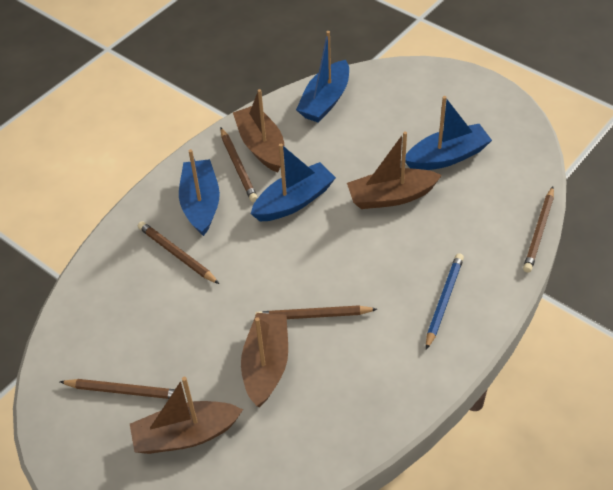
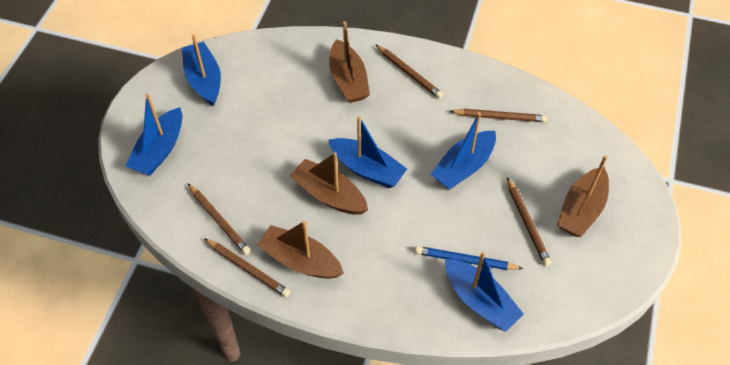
blue boat: [179,149,220,236] [251,144,336,221] [296,31,349,123] [405,96,492,170] = 4 -> [125,93,182,175] [182,34,221,106] [328,116,407,188] [431,112,496,190] [445,252,524,332] = 5

